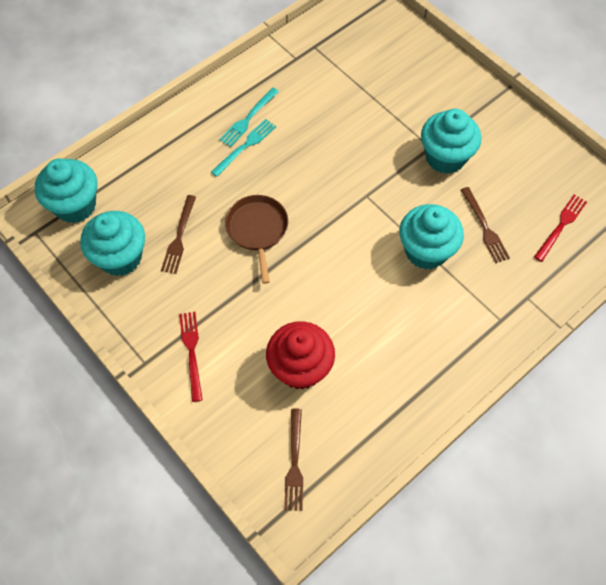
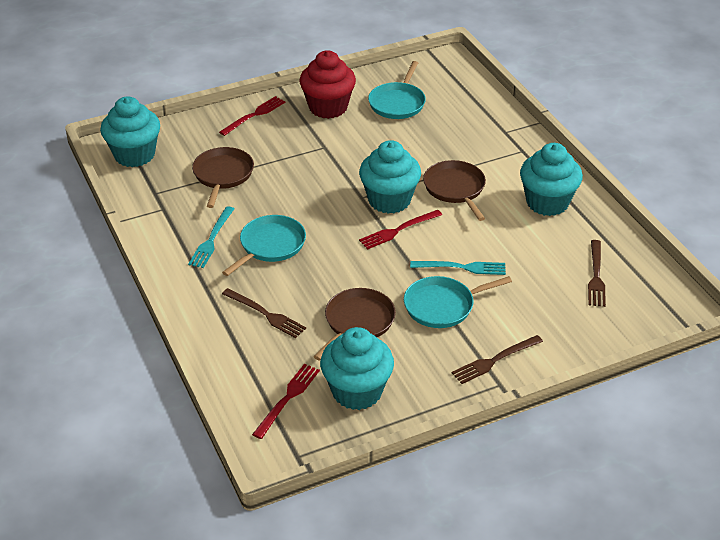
brown pan: [225,195,288,284] = 1 -> [192,147,254,208] [314,288,396,360] [423,160,486,221] = 3
red fork: [179,312,203,402] [534,194,587,262] = 2 -> [219,96,285,136] [252,364,320,439] [359,210,442,249] = 3
turquoise pan: none = 0 -> [222,215,306,276] [368,61,426,119] [404,276,512,328] = 3

